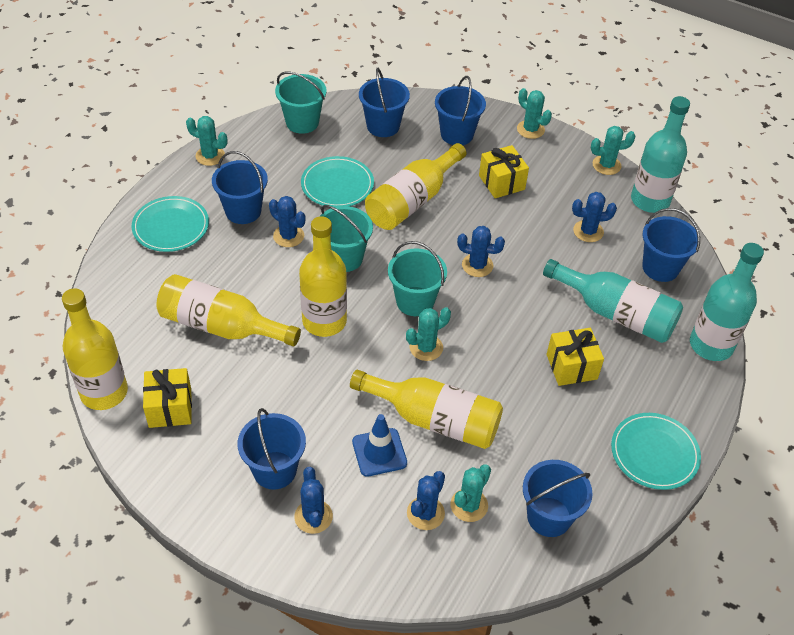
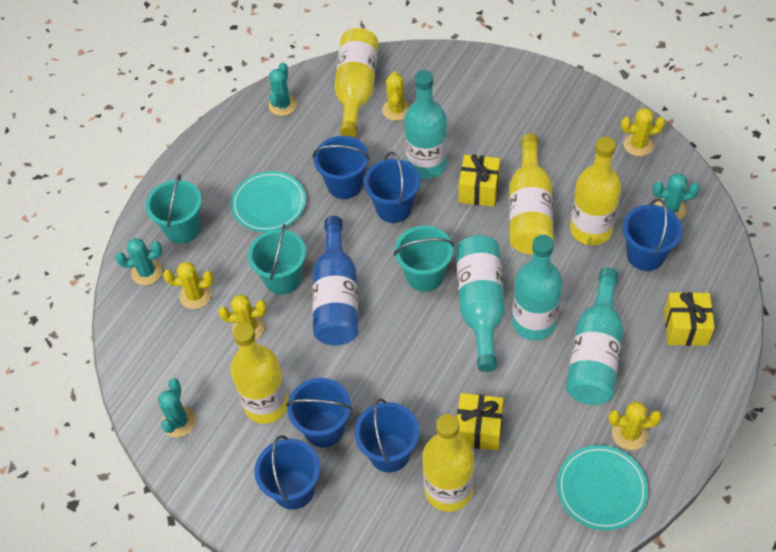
blue bottle: none = 0 -> [312,216,359,345] = 1
blue cactus: [269,196,306,247] [294,467,333,534] [407,471,445,530] [457,226,505,277] [572,192,617,242] = 5 -> none = 0
blue traffic cone: [352,414,407,477] = 1 -> none = 0
turquoise bottle: [543,259,683,343] [631,96,690,213] [690,243,764,361] = 3 -> [404,70,447,179] [456,235,505,372] [512,235,563,340] [566,268,623,405] = 4
turquoise cactus: [186,116,228,166] [406,307,451,361] [450,464,491,522] [517,88,552,139] [591,126,636,175] = 5 -> [115,238,163,285] [158,378,196,437] [269,62,297,116] [653,173,699,220] = 4
turquoise plate: [132,196,209,252] [301,156,374,207] [611,413,701,490] = 3 -> [231,171,306,232] [557,445,648,530] = 2
yellow cactus: none = 0 -> [163,262,214,309] [218,294,267,340] [382,72,410,121] [608,401,662,450] [621,108,666,156] = 5

